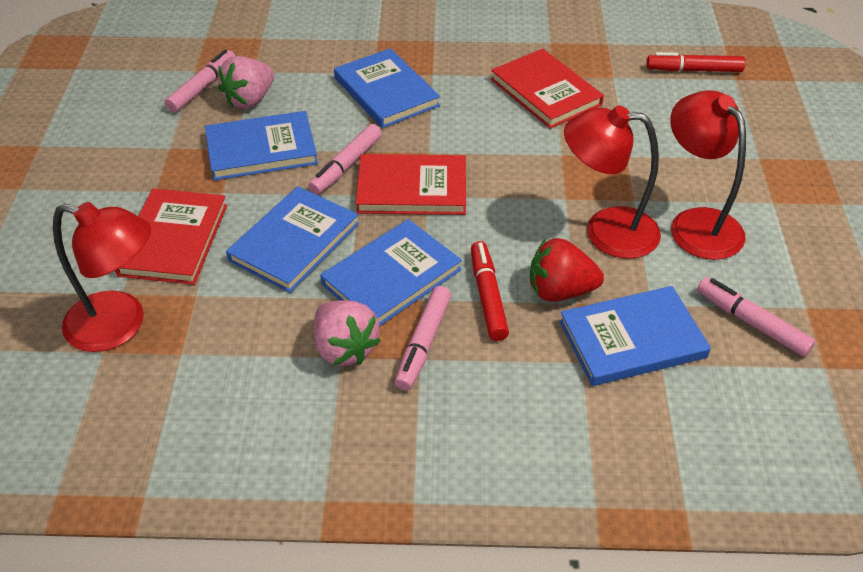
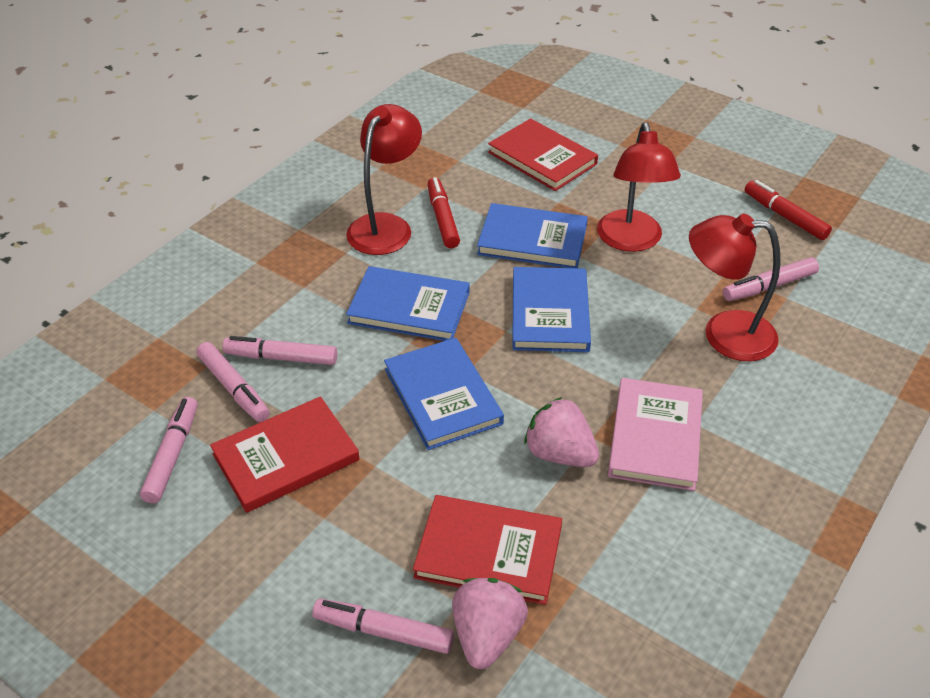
blue book: [205,111,318,180] [226,186,359,293] [320,219,462,326] [334,48,440,128] [559,286,711,386] = 5 -> [346,266,470,341] [384,338,504,450] [477,203,588,268] [512,267,591,352] = 4
pink book: none = 0 -> [608,378,703,491] = 1
pink marker: [165,50,235,113] [308,124,382,195] [395,286,451,391] [697,278,816,357] = 4 -> [140,397,197,503] [196,342,270,422] [222,336,337,365] [312,599,454,654] [723,257,819,301] = 5
red strawberry: [530,238,604,302] = 1 -> none = 0

